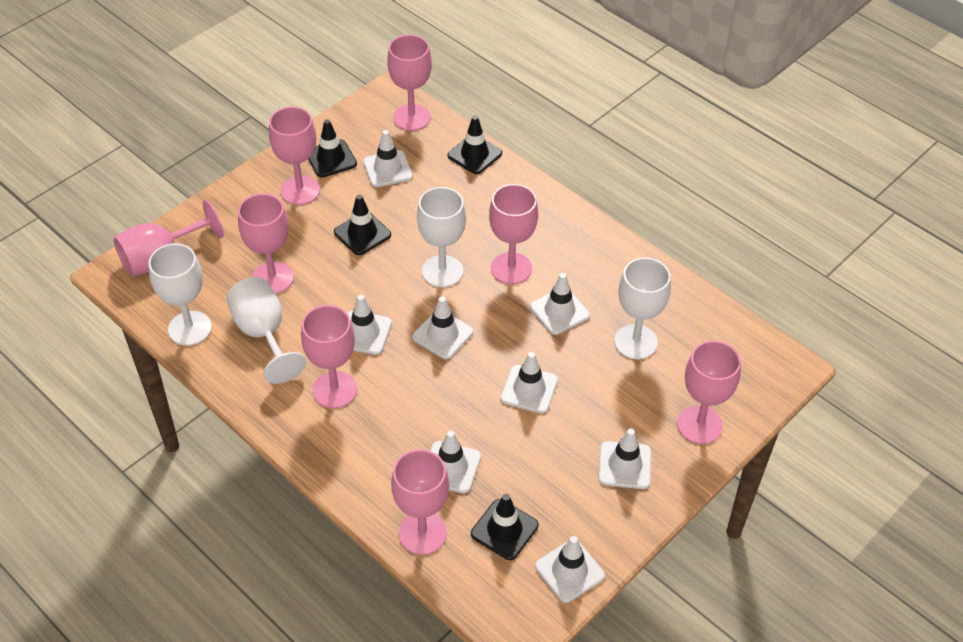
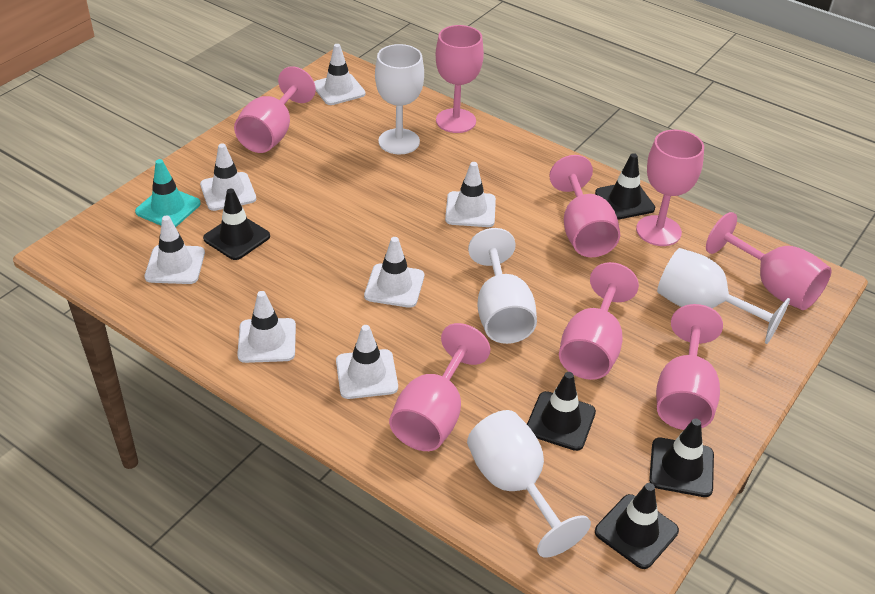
black traffic cone: [308,119,357,177] [334,195,391,255] [448,116,502,174] [471,494,538,560] = 4 -> [203,189,270,260] [527,372,596,451] [595,153,655,220] [595,483,679,569] [649,418,714,497] = 5
turquoise traffic cone: none = 0 -> [135,159,201,227] = 1
white traffic cone: [347,295,392,355] [363,130,413,187] [412,296,473,359] [430,431,481,494] [501,352,558,414] [530,273,590,335] [535,536,605,603] [599,429,651,489] = 8 -> [144,215,205,284] [200,143,256,211] [237,291,296,363] [314,44,366,105] [336,325,398,399] [364,237,424,308] [445,162,496,227] = 7

